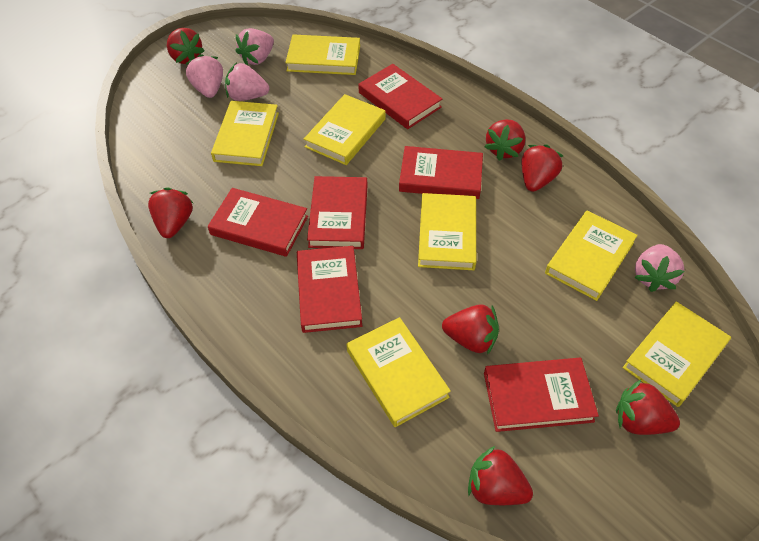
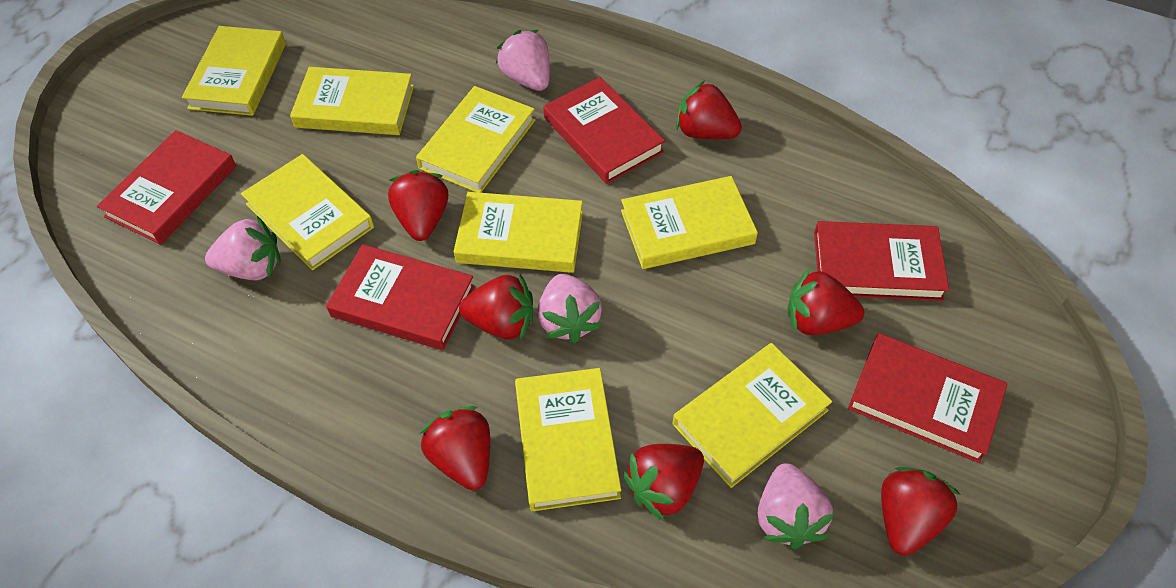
red book: [208,188,308,257] [297,246,362,333] [307,176,367,249] [358,64,442,129] [399,146,483,199] [484,358,599,432] = 6 -> [97,130,236,245] [326,244,475,350] [543,77,665,184] [814,221,949,301] [848,333,1008,463] = 5
yellow book: [211,101,279,166] [285,34,360,75] [304,94,386,165] [347,317,451,427] [418,193,476,270] [545,210,638,301] [623,301,731,407] = 7 -> [182,26,286,116] [241,154,374,270] [290,67,414,135] [416,86,535,193] [454,192,583,273] [515,368,621,511] [621,176,758,269] [673,343,832,488] = 8

